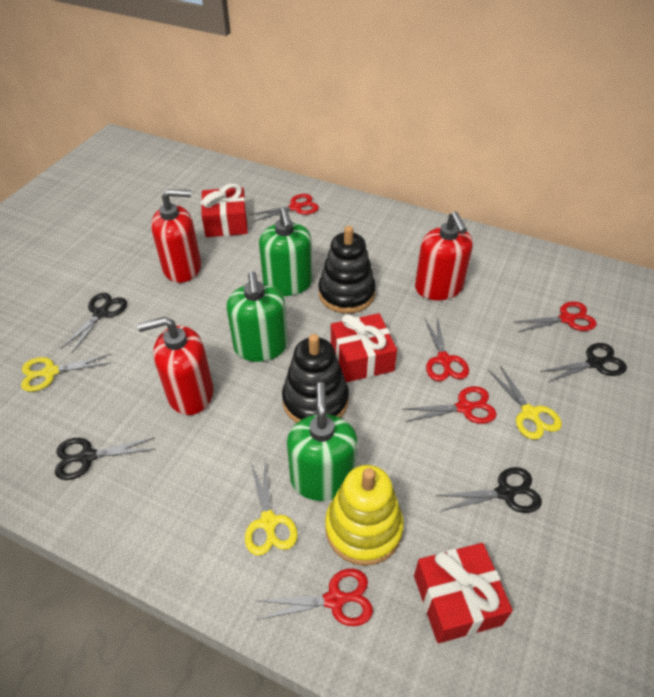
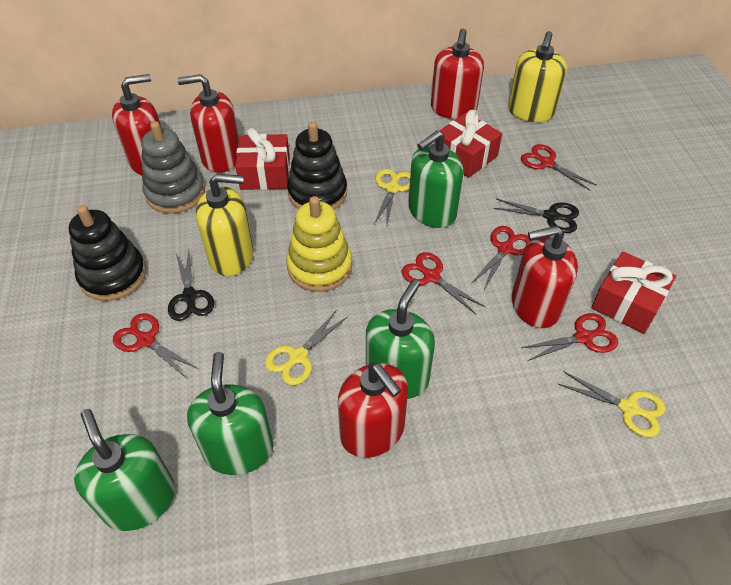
black scissors: [55,437,155,480] [60,293,127,353] [436,467,542,513] [540,343,627,382] = 4 -> [168,250,214,321] [494,199,579,233] = 2
green soap dispenser: [227,271,288,362] [259,207,313,296] [287,382,358,501] = 3 -> [74,409,175,531] [187,352,273,475] [366,279,435,399] [408,130,463,228] = 4
grey stacking toy: none = 0 -> [141,121,205,214] = 1
red soap dispenser: [137,317,213,415] [151,189,201,283] [415,211,473,300] = 3 -> [112,74,161,175] [178,74,239,173] [338,363,408,458] [431,29,484,119] [512,226,578,328] = 5
yellow soap dispenser: none = 0 -> [196,174,254,276] [508,31,567,122] = 2

